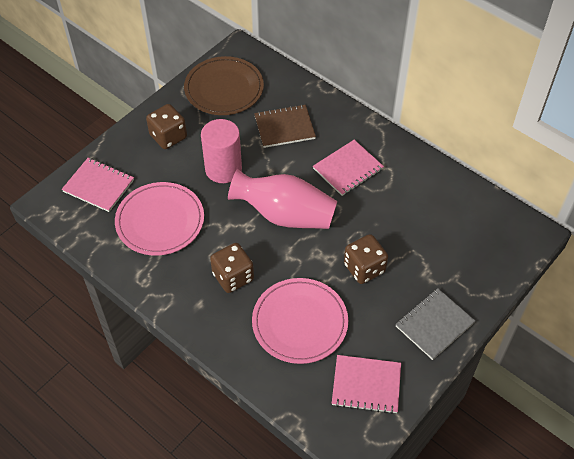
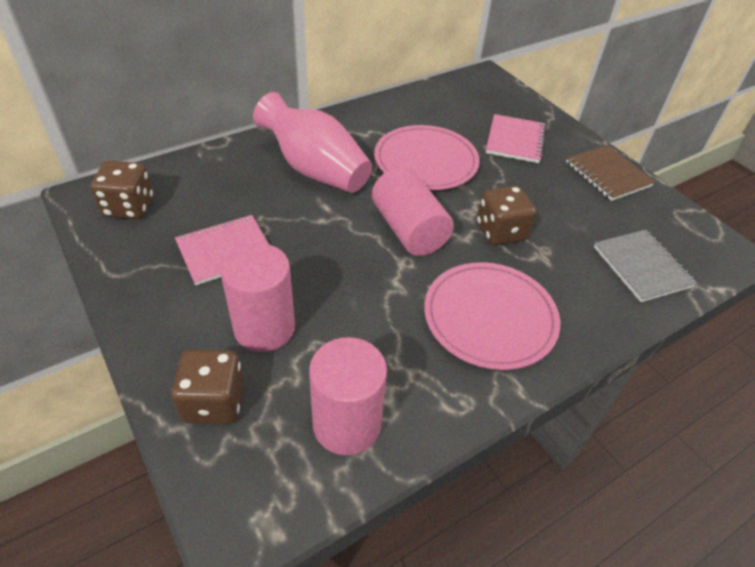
brown plate: [184,56,264,115] = 1 -> none = 0
pink cylinder: [201,119,242,183] = 1 -> [220,243,295,352] [309,337,387,455] [372,167,454,256] = 3
pink notebook: [62,158,134,212] [313,140,384,196] [332,355,401,414] = 3 -> [175,215,269,285] [486,114,546,163] = 2

